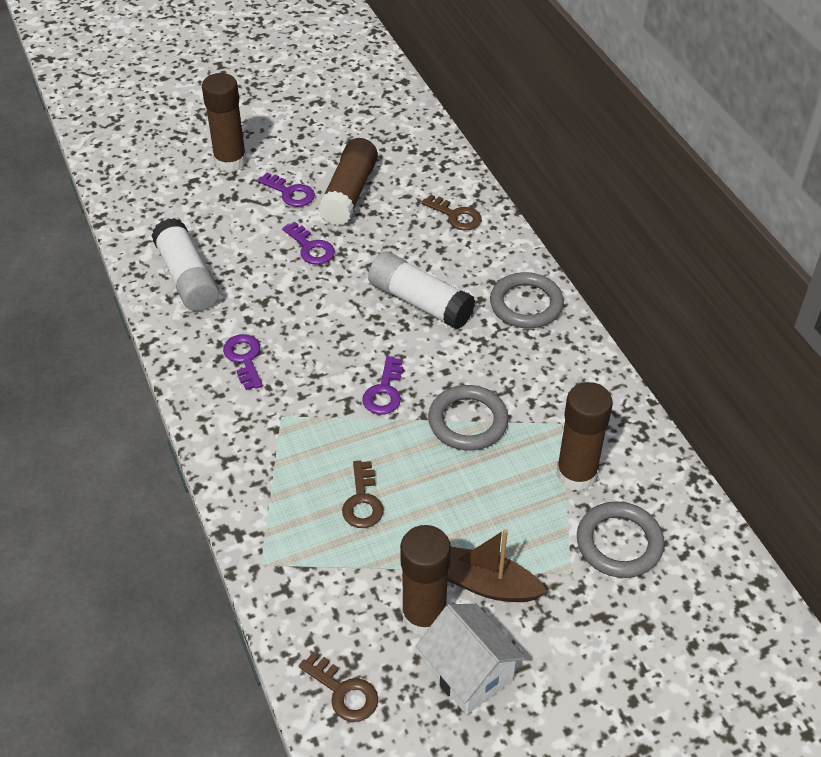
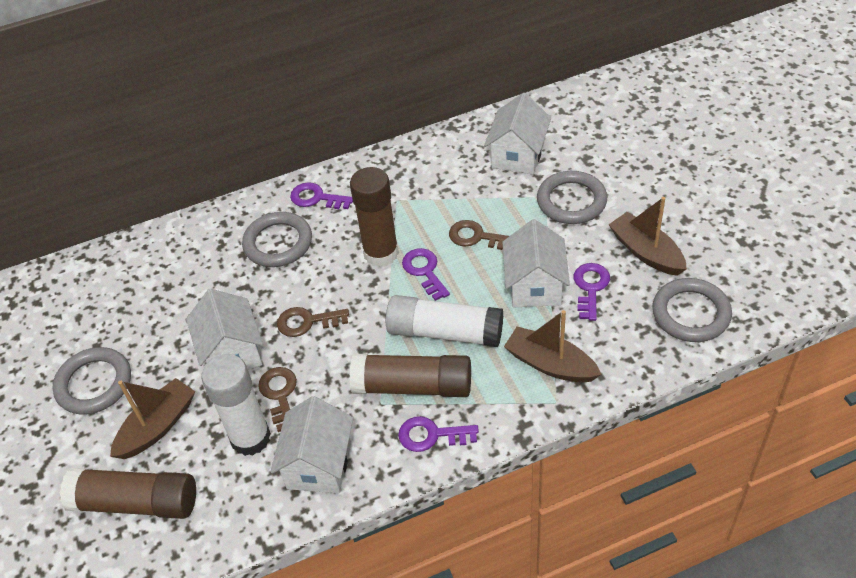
brown boat: [447,529,547,602] = 1 -> [110,378,195,459] [504,310,602,383] [608,197,687,276] = 3
brown glue stick: [202,73,247,172] [318,138,378,225] [400,525,451,636] [556,382,613,491] = 4 -> [60,468,196,519] [350,167,399,267] [350,354,471,397] = 3
grey ring: [428,385,509,451] [490,272,564,328] [577,502,664,578] = 3 -> [52,347,131,414] [242,212,312,267] [537,171,607,224] [652,278,732,342] = 4
white house: [416,604,526,715] = 1 -> [186,289,263,370] [270,396,353,493] [484,93,551,174] [502,219,570,307] = 4

